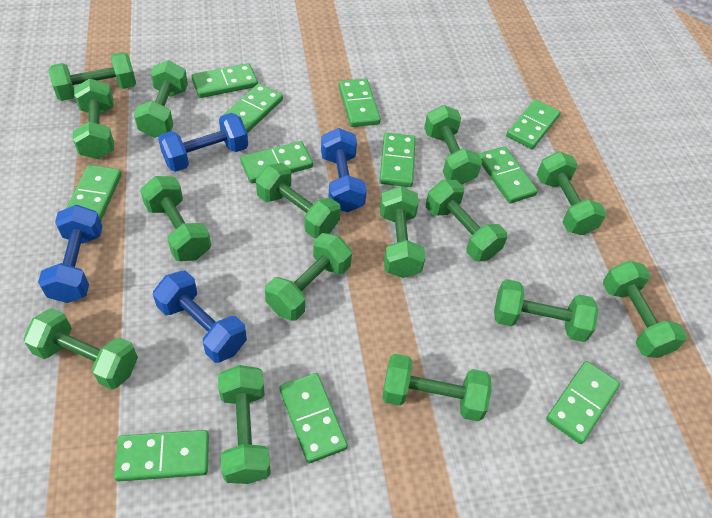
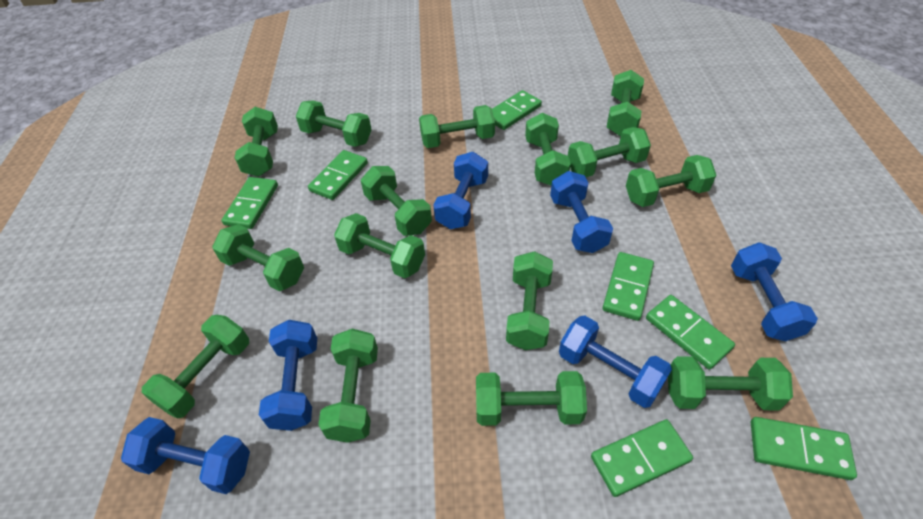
blue dumbbell: [38,205,103,303] [153,270,247,363] [158,113,248,172] [321,128,367,212] = 4 -> [121,417,250,494] [259,320,317,431] [433,152,488,229] [550,171,613,253] [559,315,672,408] [731,242,818,341] = 6
green domino: [67,165,122,221] [114,430,209,481] [191,63,258,98] [223,83,283,133] [240,141,313,184] [280,373,348,463] [339,79,381,127] [379,133,416,187] [479,146,538,203] [506,99,560,149] [546,361,620,444] = 11 -> [221,177,278,229] [308,150,368,200] [492,90,542,130] [591,419,693,497] [602,252,654,321] [646,295,735,370] [751,417,857,480] = 7

